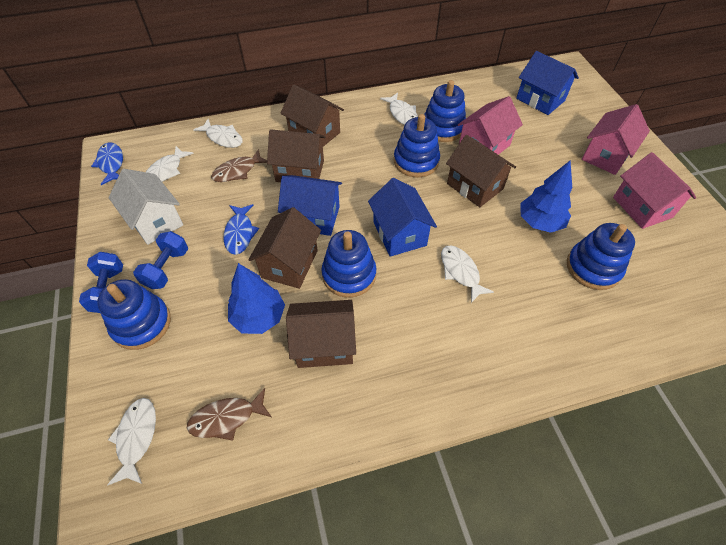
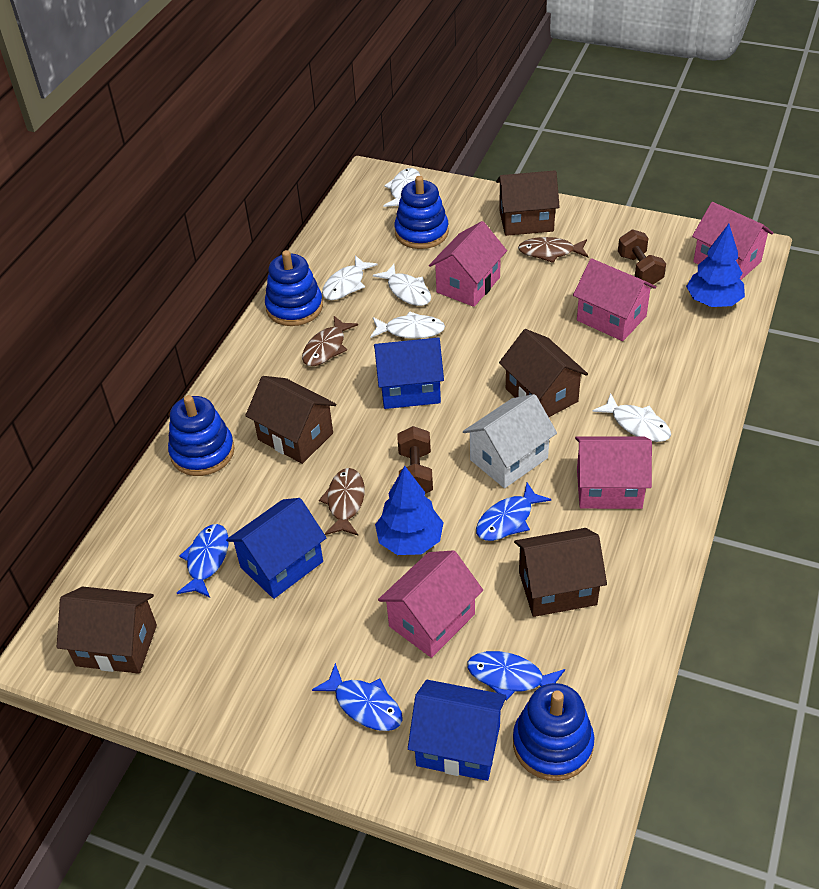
blue dumbbell: [79,252,123,313] [133,231,188,289] = 2 -> none = 0
blue fish: [91,142,123,185] [224,204,259,255] = 2 -> [177,524,229,598] [312,663,403,731] [467,651,565,701] [476,482,551,541] = 4
blue stacking toy: [97,279,171,350] [322,230,376,298] [394,114,440,177] [424,80,466,142] [567,223,635,290] = 5 -> [168,395,235,476] [265,250,323,326] [394,176,449,249] [513,683,595,781] = 4
brown dumbbell: none = 0 -> [397,426,433,494] [618,230,666,285] = 2
brown fish: [187,388,271,441] [211,149,267,182] = 2 -> [302,316,358,366] [319,468,365,535] [518,237,588,263] = 3
pink house: [458,96,523,155] [582,104,650,175] [613,152,696,229] = 3 -> [378,550,483,658] [429,221,507,307] [573,258,656,341] [575,436,652,509] [692,202,773,280] = 5

